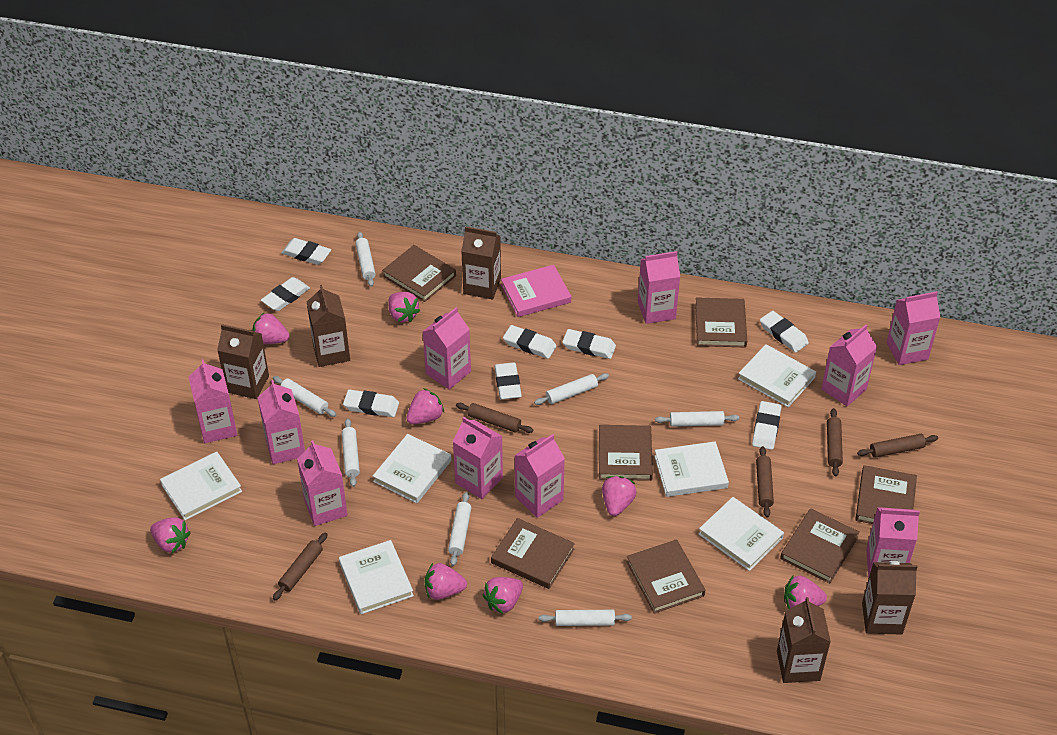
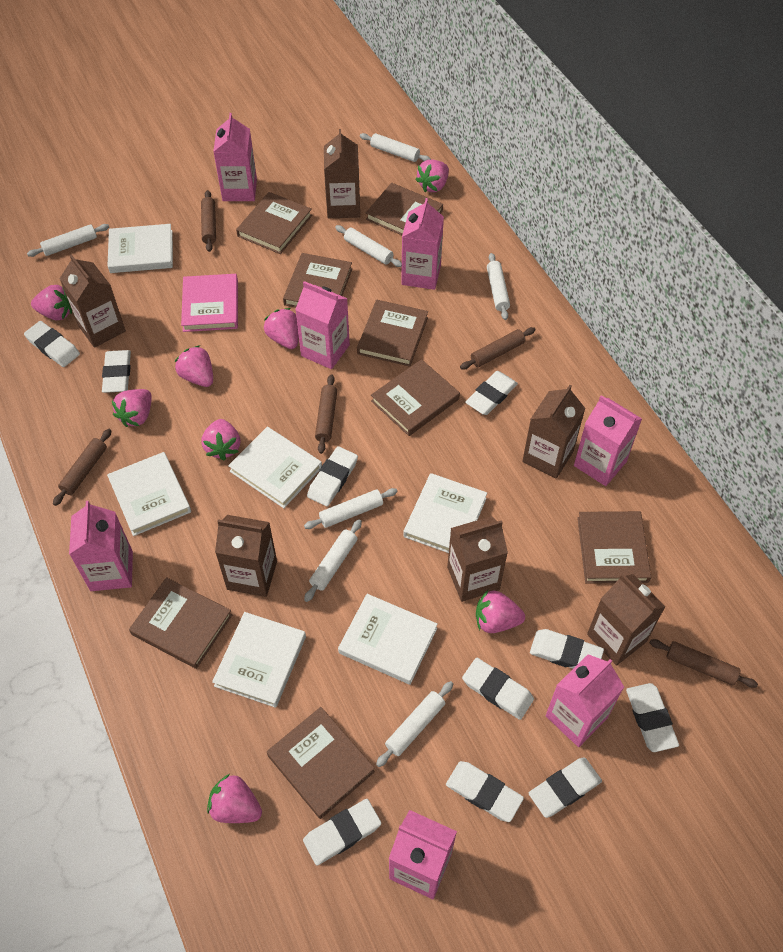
brown book: [382,245,456,302] [491,518,575,589] [599,425,653,481] [626,539,705,614] [695,297,747,348] [780,508,860,583] [856,465,917,524] = 7 -> [129,577,232,669] [236,192,312,254] [267,707,375,819] [283,253,352,308] [357,300,428,367] [366,183,443,235] [371,359,460,436] [577,511,651,584] = 8
brown carton: [217,324,269,399] [307,285,350,367] [461,226,501,299] [777,597,831,683] [862,561,917,635] = 5 -> [60,254,126,348] [215,515,277,597] [324,129,360,218] [447,516,508,602] [522,385,585,479] [587,574,666,666] = 6
pink carton: [188,359,237,443] [258,380,305,464] [297,440,348,526] [422,307,471,390] [453,417,503,499] [514,434,565,518] [638,251,680,324] [821,324,877,406] [866,507,920,577] [886,291,940,365] = 10 -> [69,501,133,591] [213,113,257,201] [295,281,350,369] [389,810,457,899] [401,198,444,290] [546,654,624,747] [574,395,642,486] = 7
white eraser: [261,277,310,311] [282,238,331,265] [343,389,399,417] [494,362,522,399] [503,325,556,359] [562,329,616,359] [752,401,781,450] [760,311,809,353] = 8 -> [24,321,80,367] [102,350,131,393] [303,799,381,865] [307,446,358,506] [446,761,524,822] [462,658,534,720] [465,371,518,415] [529,757,602,818] [530,629,604,669] [626,683,679,752] = 10

